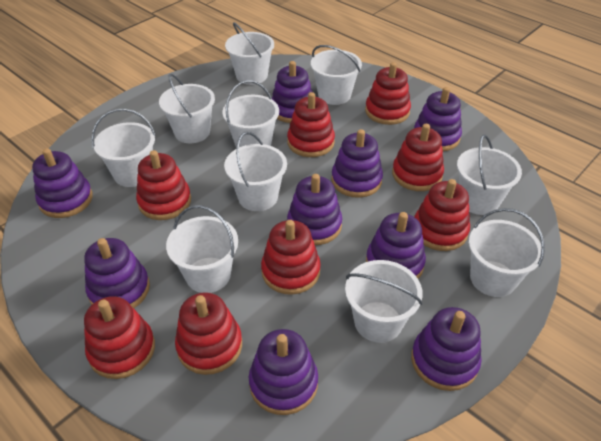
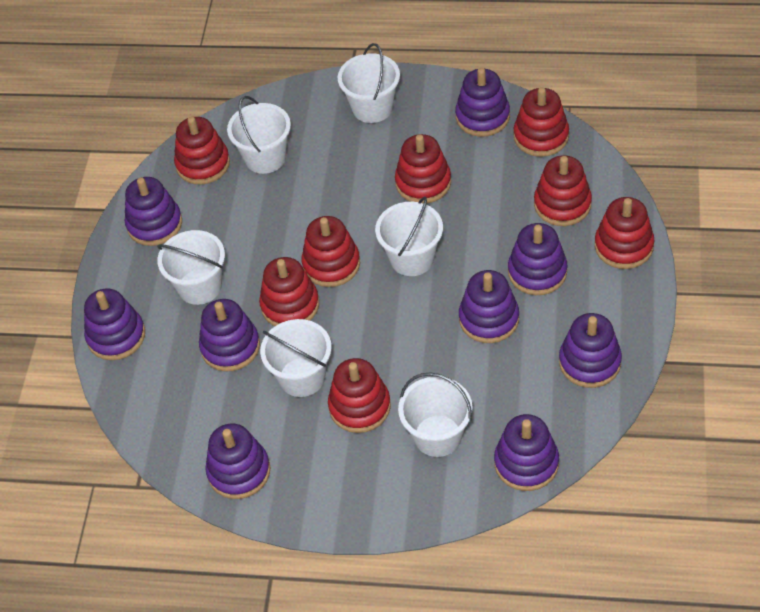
white bucket: [91,109,156,187] [159,74,215,143] [166,205,238,293] [223,80,279,149] [224,132,287,211] [225,22,274,85] [311,45,362,105] [345,260,423,343] [457,135,522,215] [469,208,545,297] = 10 -> [157,230,225,305] [227,96,291,174] [260,319,332,397] [338,43,400,123] [375,197,443,276] [398,372,473,457] = 6

